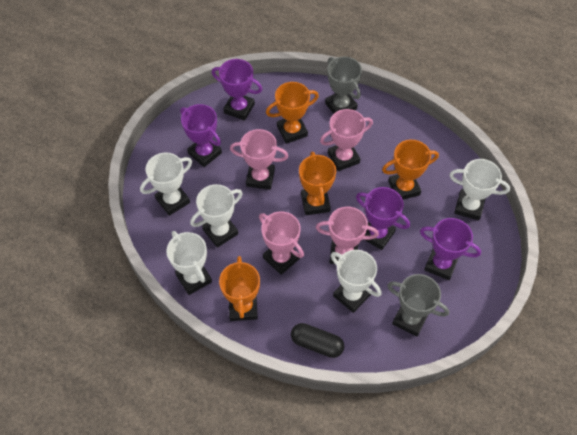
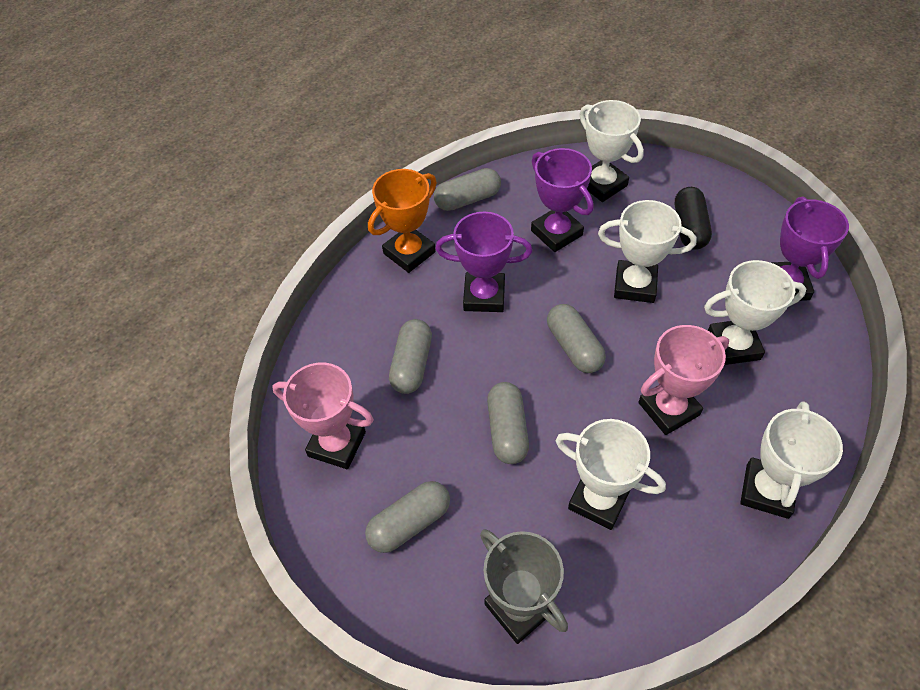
grey capsule: none = 0 -> [365,481,450,553] [389,319,432,394] [434,168,501,211] [487,382,529,464] [547,304,606,373] = 5
grey trophy: [325,57,362,114] [387,274,449,336] = 2 -> [480,529,568,644] = 1
orange trophy: [219,256,260,321] [266,82,319,144] [299,151,336,215] [382,140,439,200] = 4 -> [368,169,437,273] = 1
pink trophy: [230,129,288,190] [259,211,304,275] [316,207,379,264] [320,109,373,171] = 4 -> [272,362,374,469] [638,325,729,435] = 2
purple trophy: [180,104,222,167] [212,59,263,121] [356,187,410,250] [420,218,481,280] = 4 -> [436,212,532,312] [531,148,594,252] [770,197,849,301] = 3

